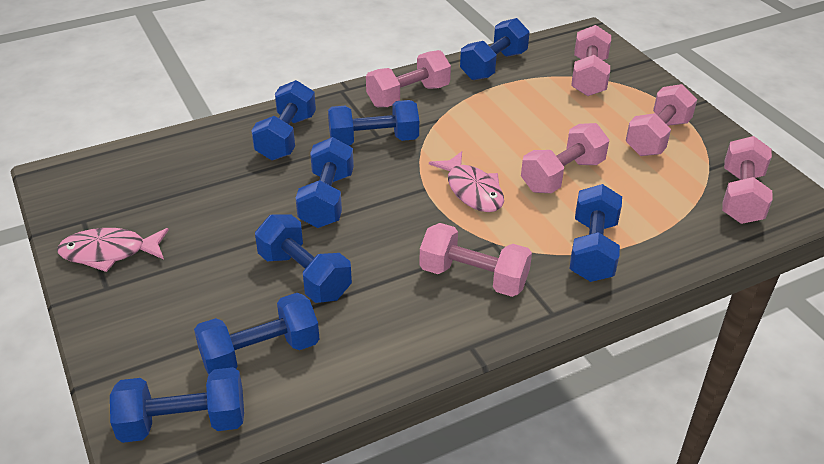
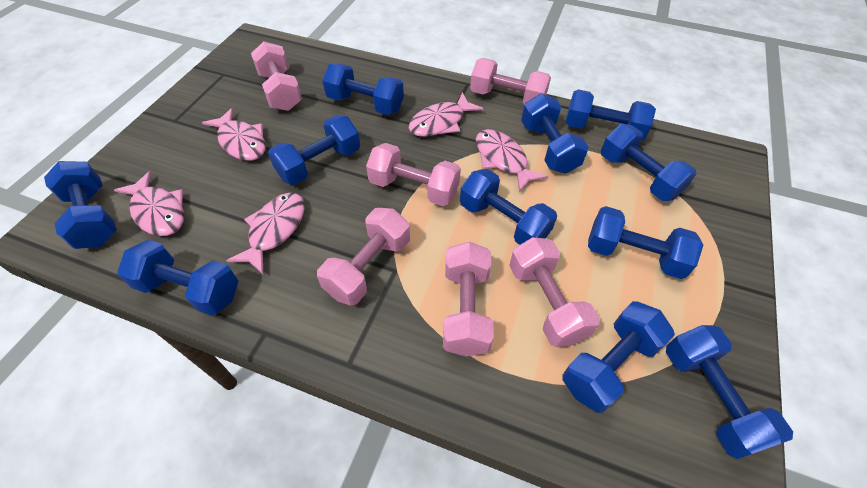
blue dumbbell: [110,367,244,443] [194,293,319,375] [251,80,316,160] [255,214,352,303] [296,137,354,228] [328,100,419,146] [460,18,530,80] [570,184,622,282] = 8 -> [44,161,117,249] [117,240,239,316] [268,115,360,185] [322,63,404,115] [460,169,557,245] [521,93,588,174] [563,301,675,413] [566,89,656,141] [588,206,703,279] [601,124,697,201] [666,325,793,459] = 11
pink fish: [57,228,169,272] [429,151,504,212] = 2 -> [114,171,184,236] [202,108,266,161] [226,193,305,274] [408,92,483,137] [476,129,548,192] = 5

